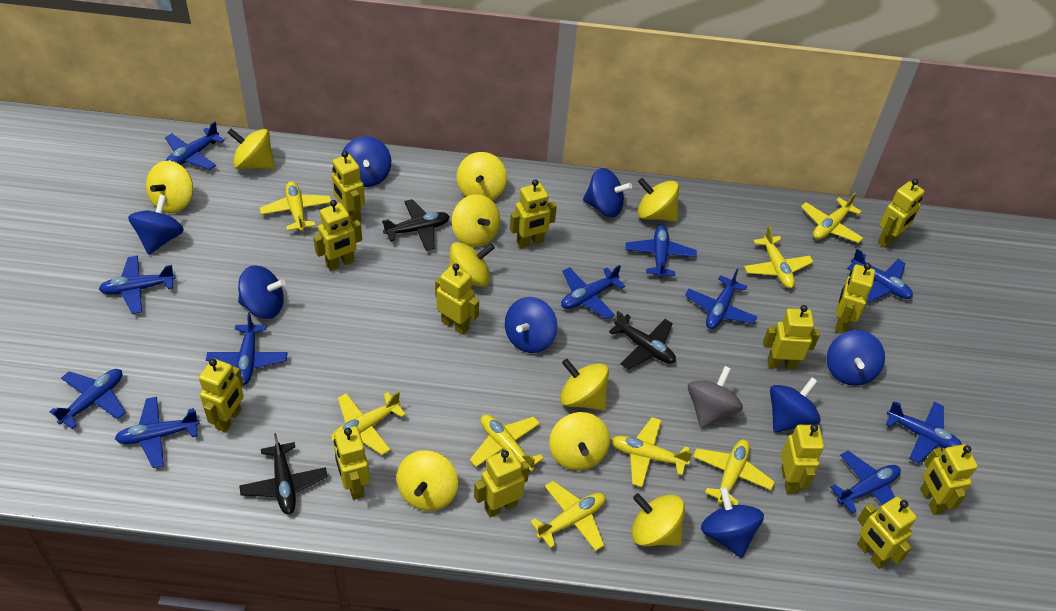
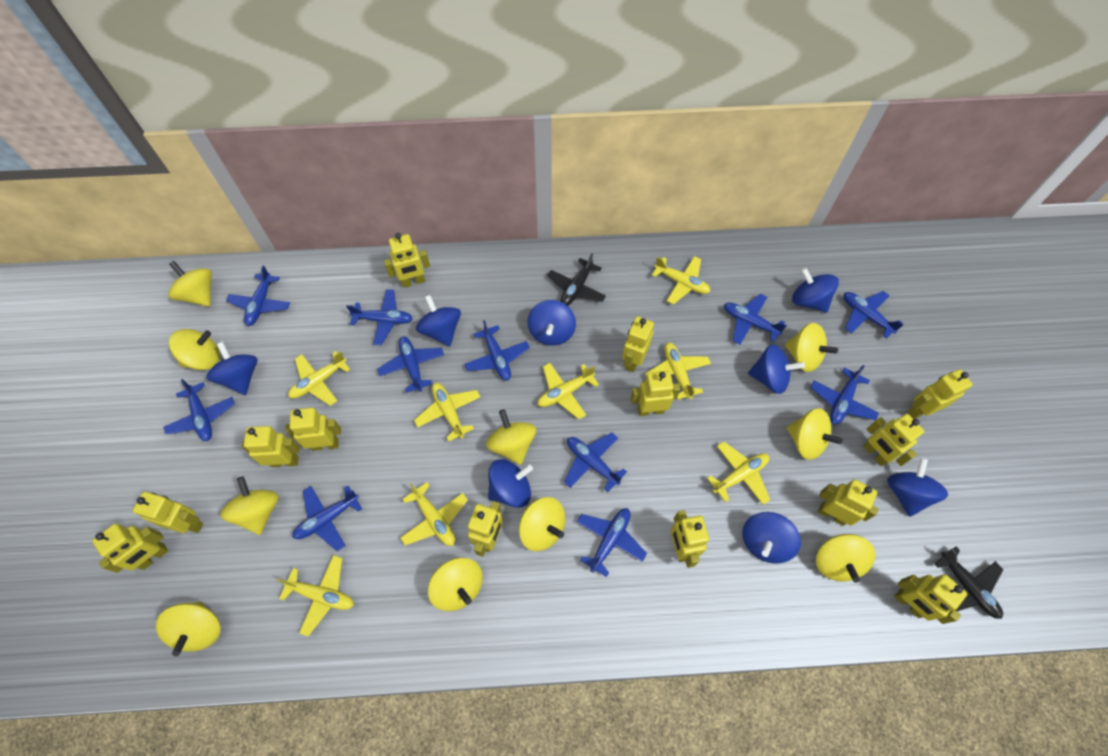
black plane: [239,433,328,514] [382,199,450,251] [609,311,676,369] = 3 -> [547,253,606,306] [934,547,1003,619] = 2
grey spinning top: [688,366,743,429] = 1 -> none = 0

